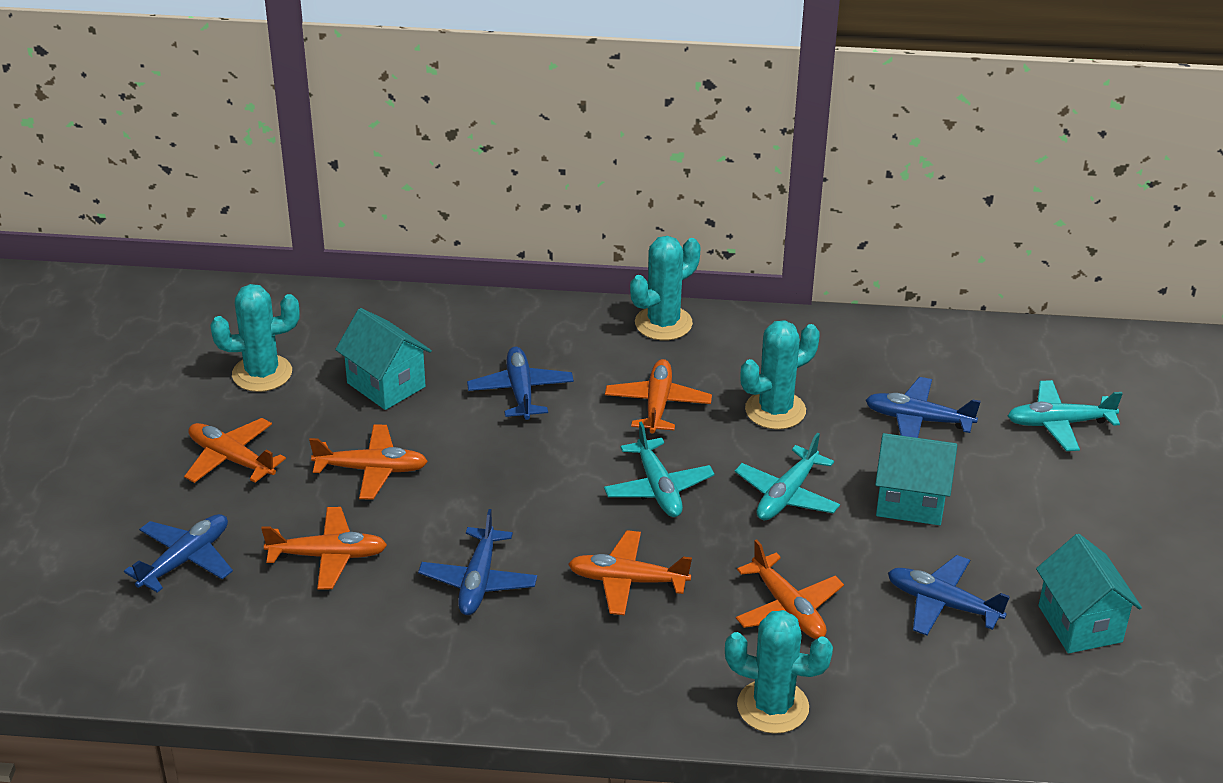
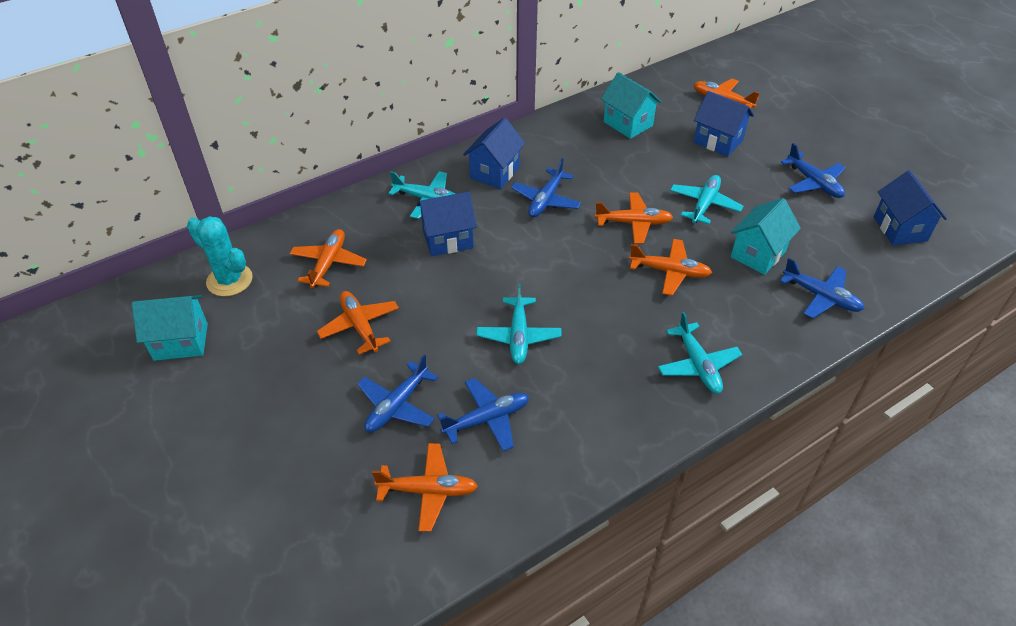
blue house: none = 0 -> [417,192,477,256] [463,118,525,189] [694,91,754,157] [874,170,947,245] = 4
turquoise cactus: [210,284,299,392] [630,236,701,340] [725,610,833,734] [740,320,820,430] = 4 -> [187,216,253,297] = 1
turquoise plane: [604,422,715,517] [735,433,840,520] [1008,380,1123,451] = 3 -> [388,171,456,219] [476,283,562,364] [658,312,742,394] [670,175,743,224] = 4

